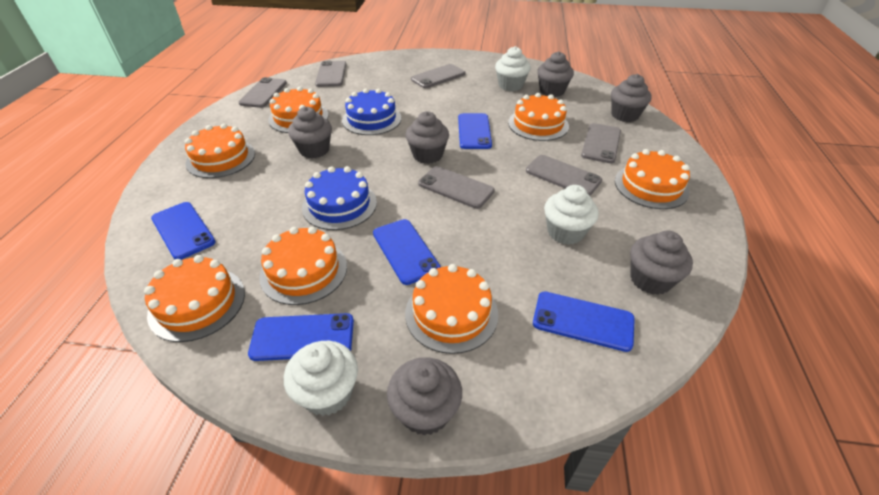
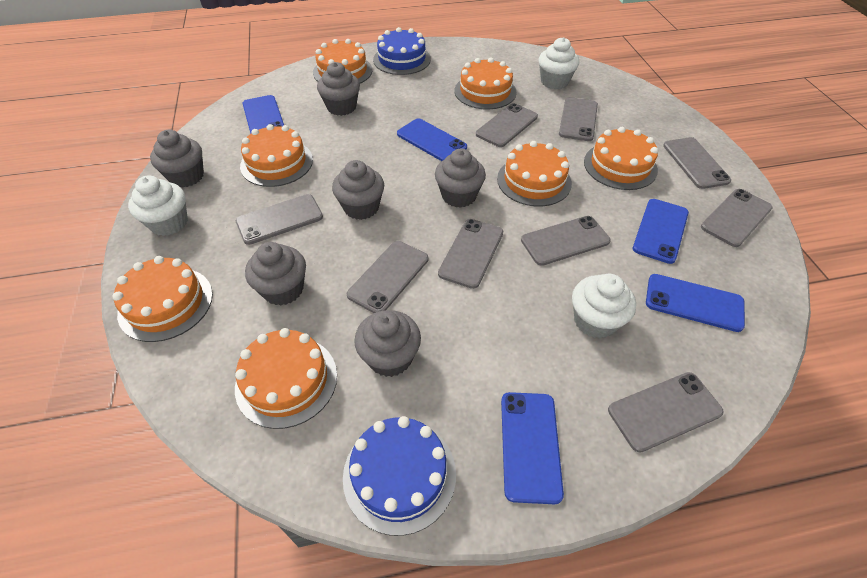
grey phone: [239,77,287,108] [315,61,346,87] [411,64,465,88] [418,166,495,209] [526,155,602,196] [581,123,621,163] = 6 -> [236,194,323,245] [347,241,428,313] [438,219,503,289] [476,103,538,147] [521,216,611,266] [559,97,598,141] [608,372,724,453] [663,137,731,189] [701,189,773,247] = 9

